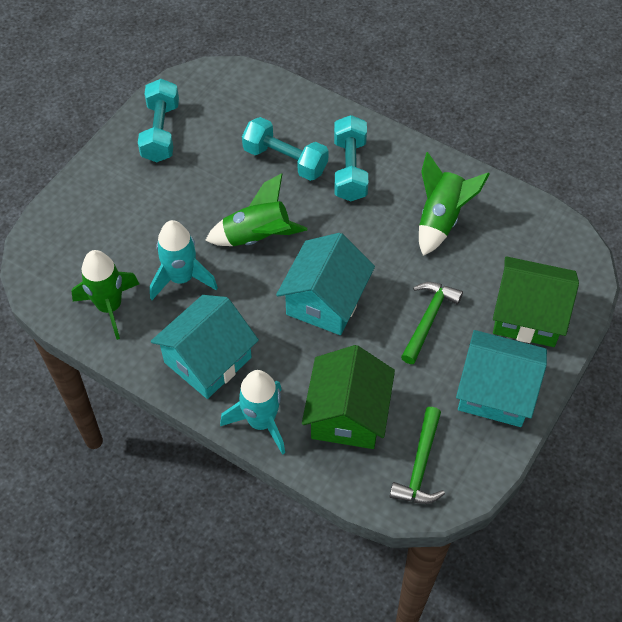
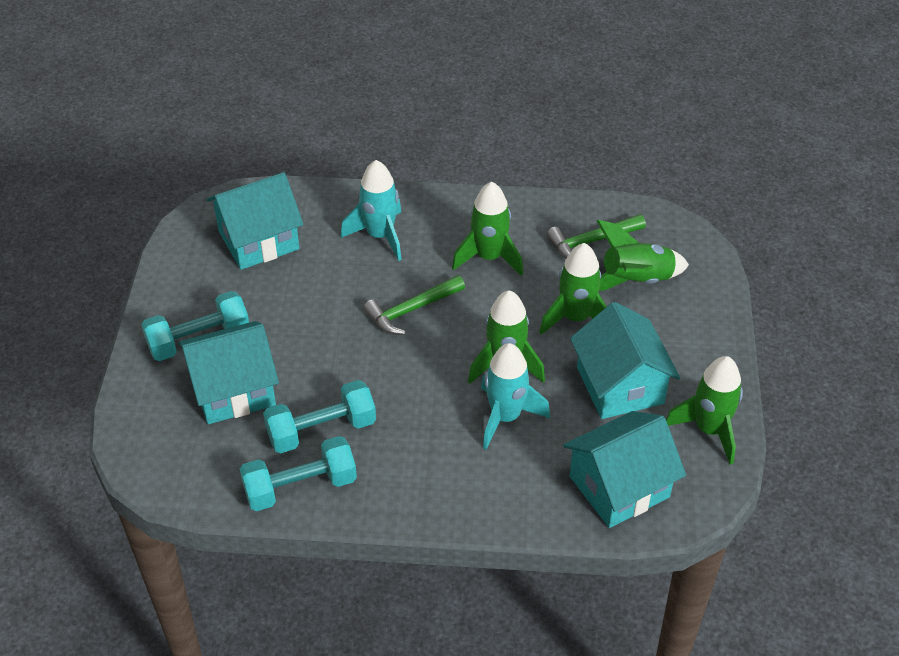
green house: [302,345,395,449] [493,256,579,347] = 2 -> none = 0
green rocket: [71,250,139,340] [205,173,308,246] [419,152,490,256] = 3 -> [452,182,523,276] [468,290,545,384] [539,243,607,335] [597,220,689,291] [666,356,743,465] = 5
turquoise house: [151,295,259,399] [276,233,375,335] [456,330,547,427] = 3 -> [179,321,279,424] [206,172,304,270] [563,411,686,528] [570,302,680,419] = 4

